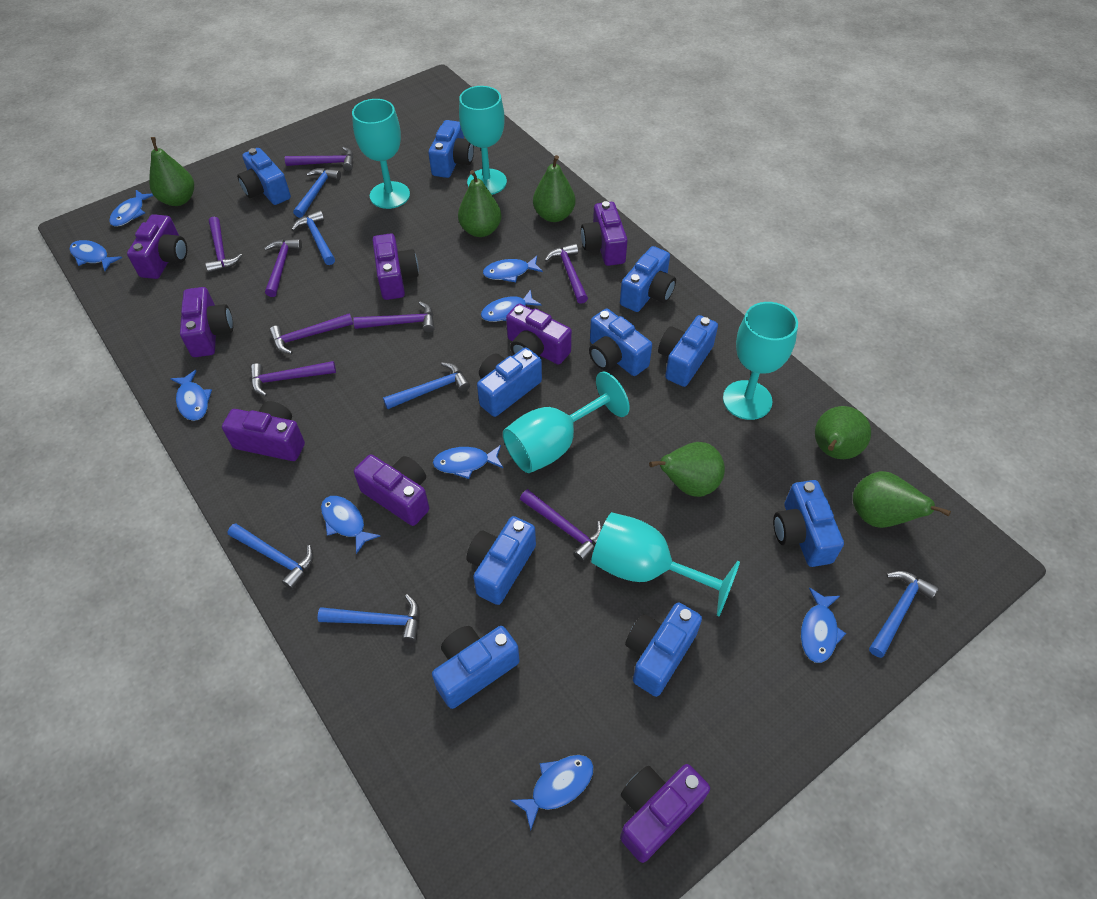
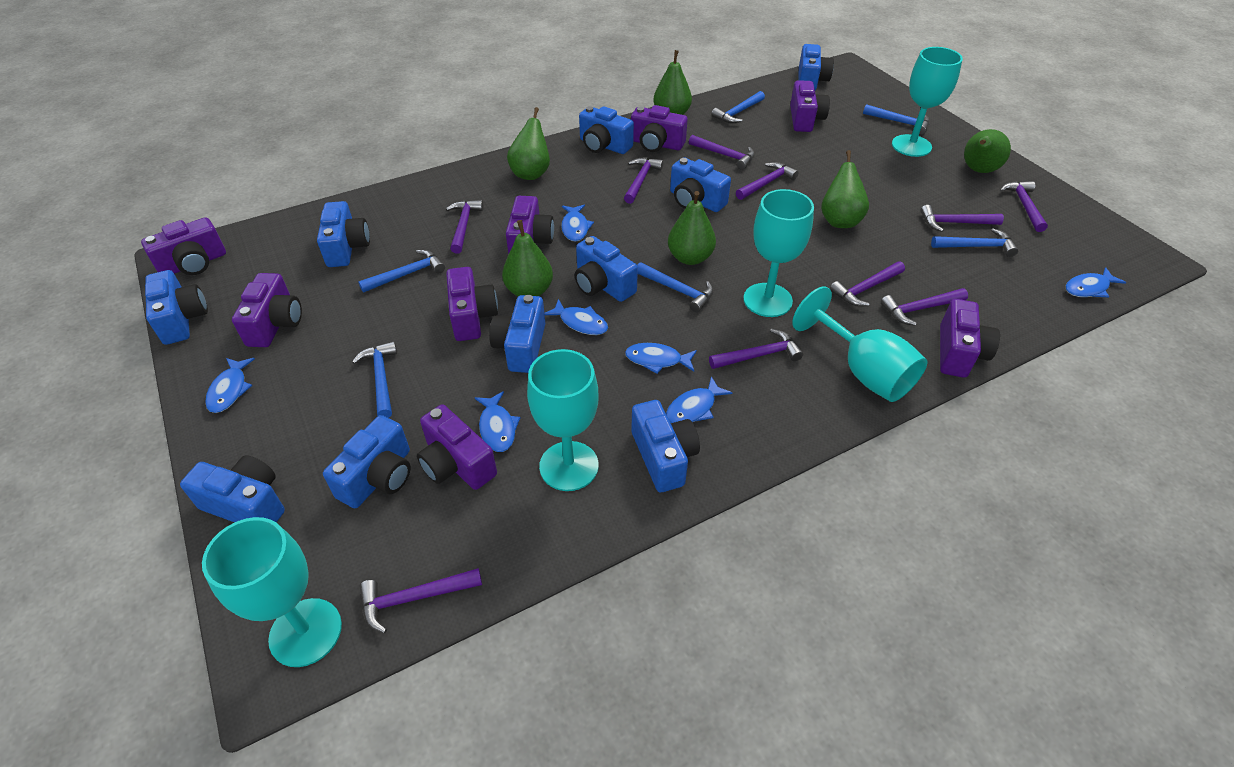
blue fish: [69,240,122,271] [109,190,153,227] [171,370,212,421] [321,496,380,554] [433,445,503,479] [481,289,542,322] [483,256,543,282] [510,755,594,830] [801,587,846,663] = 9 -> [205,358,255,413] [475,391,520,452] [544,299,608,335] [561,205,594,241] [625,343,697,374] [666,376,732,423] [1066,267,1126,297] = 7
purple hammer: [205,217,242,273] [250,361,336,396] [264,239,302,297] [269,313,353,354] [285,147,354,171] [353,302,435,333] [520,489,602,562] [545,244,588,304] = 8 -> [359,568,482,633] [446,200,483,254] [624,158,663,204] [689,135,755,170] [709,329,803,369] [736,162,799,200] [830,261,905,306] [881,288,968,326] [920,205,1004,232] [1000,181,1048,232] = 10

